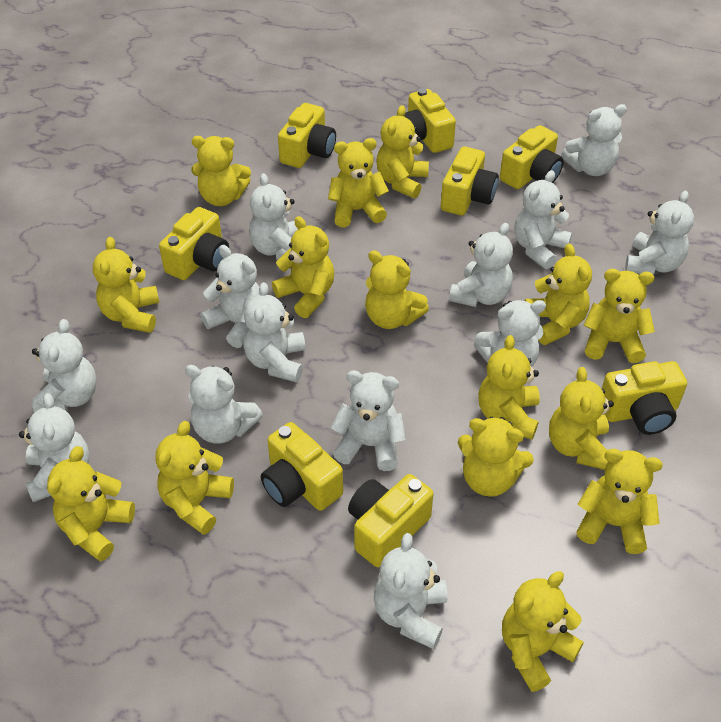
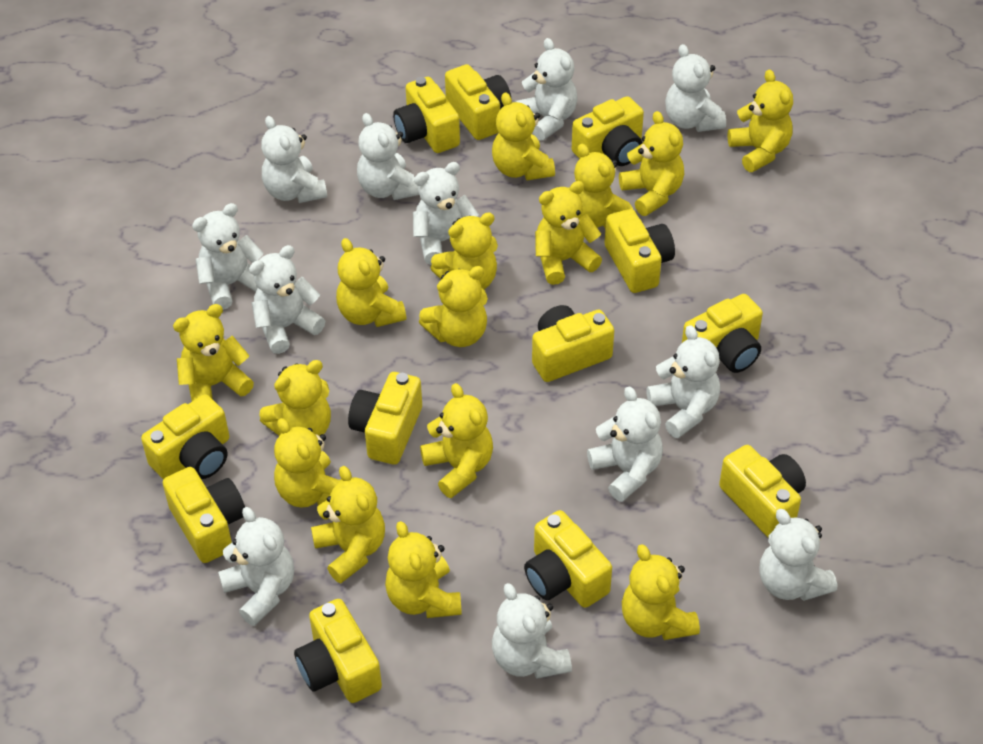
white teddy bear: [19,393,89,502] [32,319,97,413] [185,365,263,444] [201,245,259,348] [244,282,306,382] [249,173,298,260] [331,371,406,471] [374,533,447,649] [449,223,513,307] [474,300,546,367] [514,170,572,269] [561,104,627,176] [625,191,694,275] = 13 -> [192,203,264,310] [218,507,294,626] [249,245,325,354] [261,116,327,203] [357,113,419,200] [413,162,479,265] [492,583,572,679] [515,38,578,141] [587,387,663,502] [646,325,720,438] [665,44,726,132] [759,509,837,601] = 12
yellow camera: [159,207,229,280] [261,422,343,511] [278,103,336,168] [348,474,433,567] [404,88,456,153] [441,147,499,215] [500,125,564,189] [602,361,687,435] = 8 -> [141,394,229,479] [163,467,245,563] [294,599,382,703] [348,372,422,465] [393,77,460,153] [445,64,511,140] [524,510,612,608] [532,305,614,382] [572,96,644,166] [605,209,675,293] [682,294,763,373] [719,445,806,537] = 12

